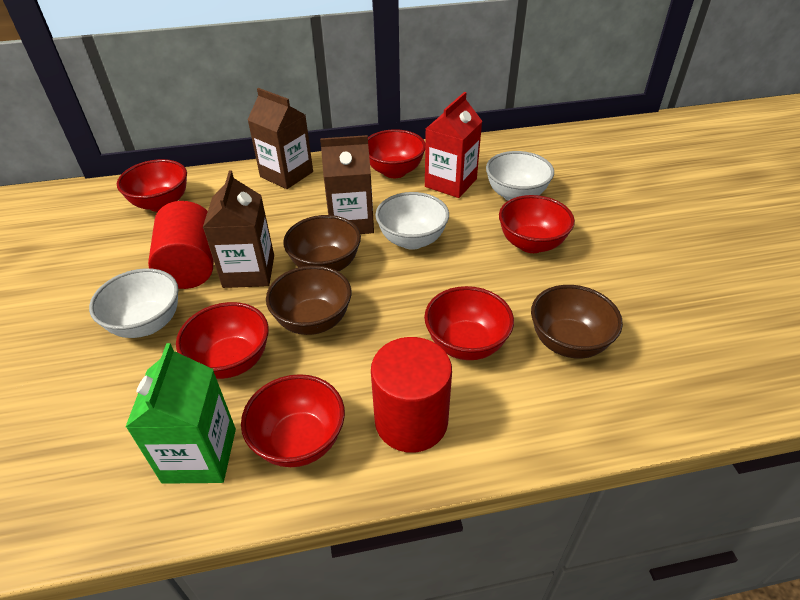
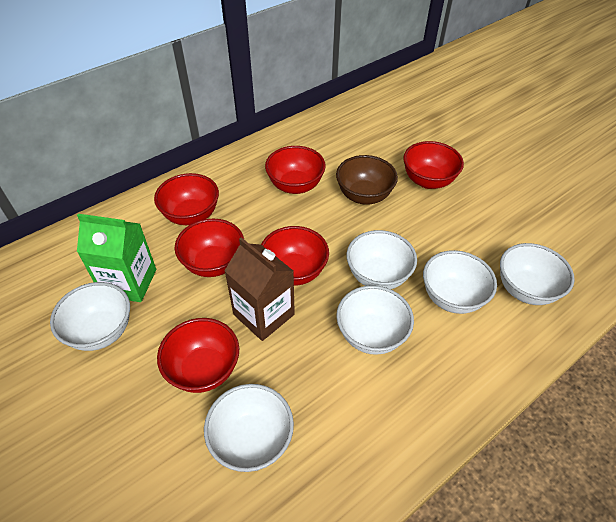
brown bowl: [266,265,351,335] [283,215,361,272] [531,285,623,359] = 3 -> [336,155,398,205] = 1
brown carton: [203,171,274,288] [247,88,313,189] [320,135,374,234] = 3 -> [224,237,295,341] = 1
red carton: [425,92,482,198] = 1 -> none = 0
red cylinder: [148,201,213,289] [371,337,452,453] = 2 -> none = 0
white bowl: [89,268,179,338] [375,192,449,250] [486,151,554,201] = 3 -> [50,282,130,351] [204,384,294,472] [336,285,414,355] [346,230,417,289] [423,250,497,314] [500,243,575,305] = 6

